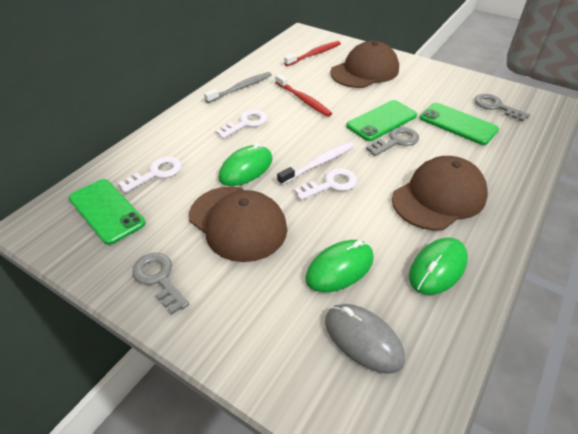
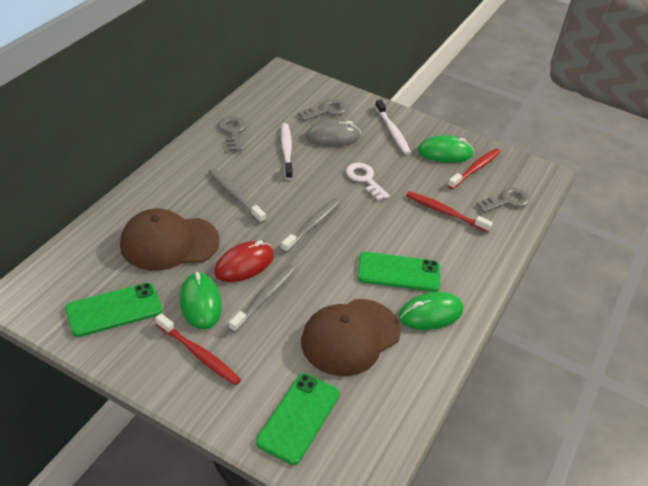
brown cap: [189,186,287,262] [330,41,399,88] [392,156,488,231] = 3 -> [120,208,220,271] [301,299,401,376] = 2
grey toothbrush: [204,72,272,103] = 1 -> [209,168,266,223] [229,264,296,333] [281,198,341,253] = 3
red mouse: none = 0 -> [214,240,274,282] = 1
red toothbrush: [275,74,332,117] [284,41,341,66] = 2 -> [155,314,241,386] [406,191,493,232] [447,148,500,189] = 3
white key: [118,156,182,193] [215,109,267,139] [294,168,357,200] = 3 -> [346,163,390,201] = 1
white toothbrush: [277,142,354,185] = 1 -> [281,123,293,180] [375,99,411,155] = 2

